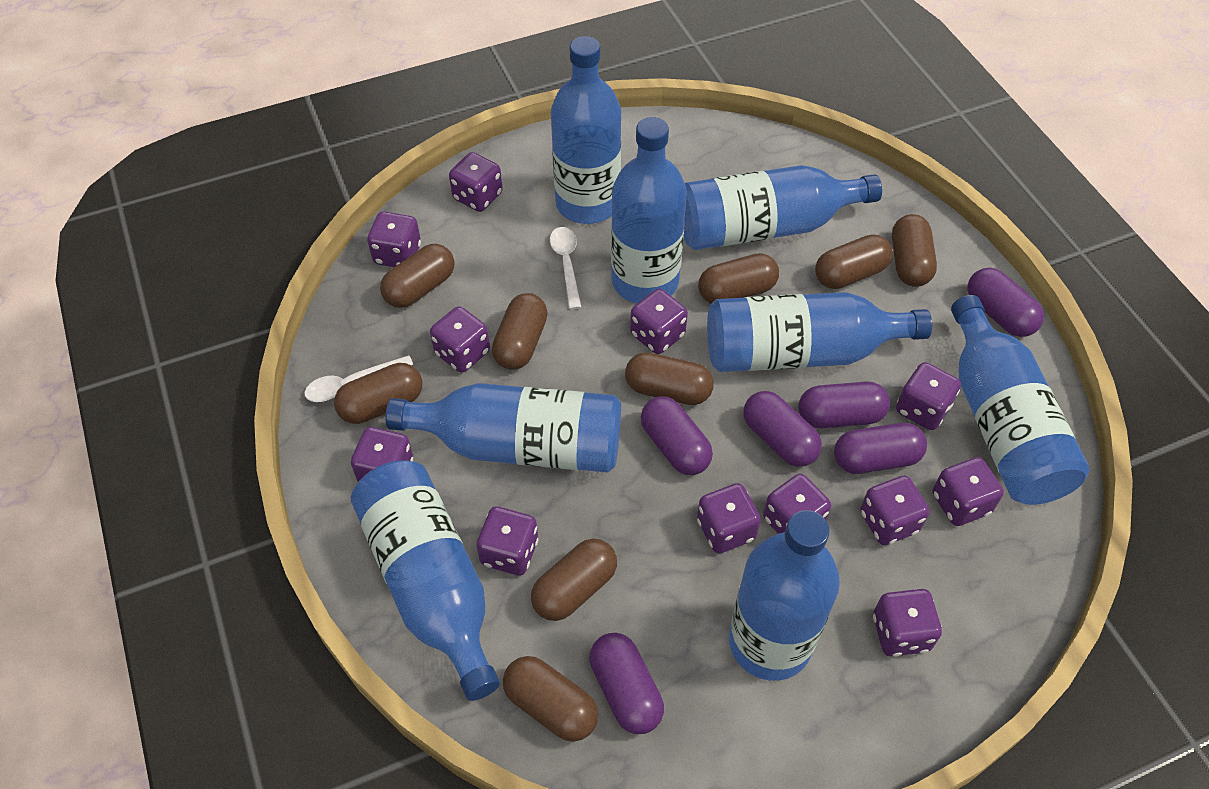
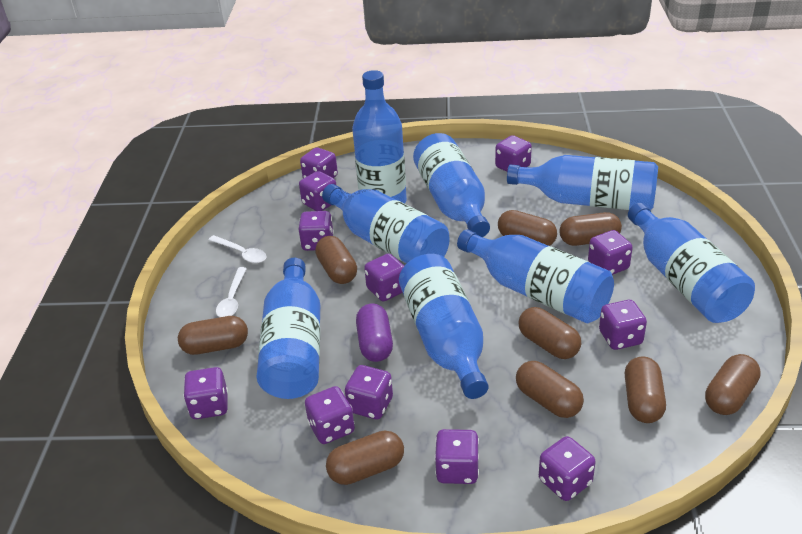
purple capsule: [589,633,664,734] [641,396,713,475] [744,391,822,467] [798,381,890,428] [834,423,927,474] [967,268,1044,337] = 6 -> [356,304,393,362] = 1

